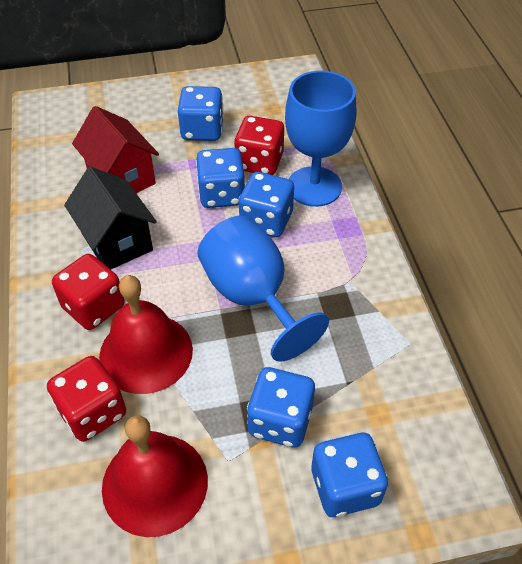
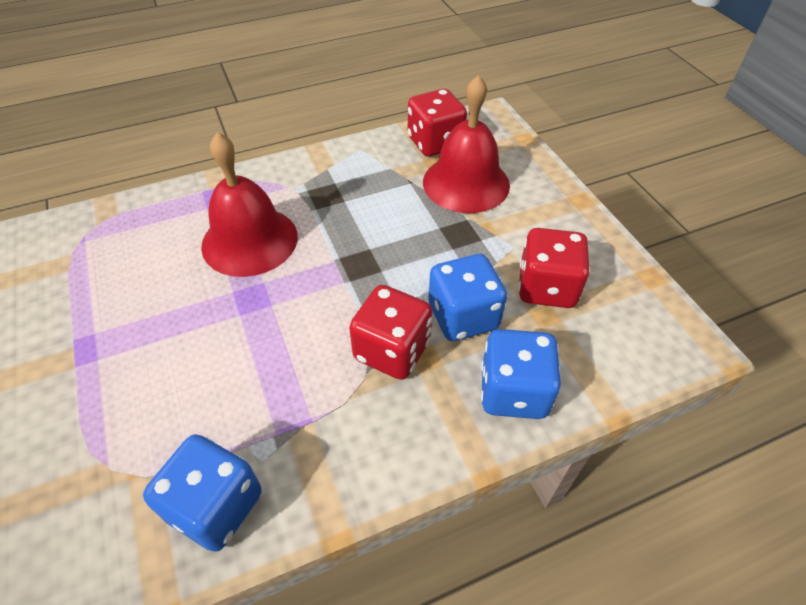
black house: [64,167,157,270] = 1 -> none = 0
blue dice: [178,86,224,141] [196,148,245,208] [239,172,294,237] [247,367,315,448] [312,433,388,517] = 5 -> [143,434,262,551] [428,254,507,341] [481,329,561,419] = 3
blue goblet: [198,216,329,362] [285,71,356,207] = 2 -> none = 0
red house: [72,106,159,193] = 1 -> none = 0

